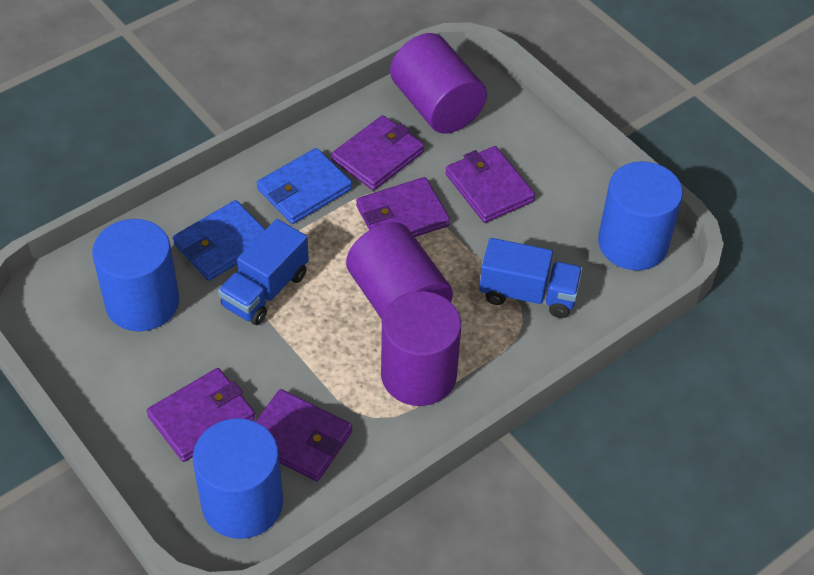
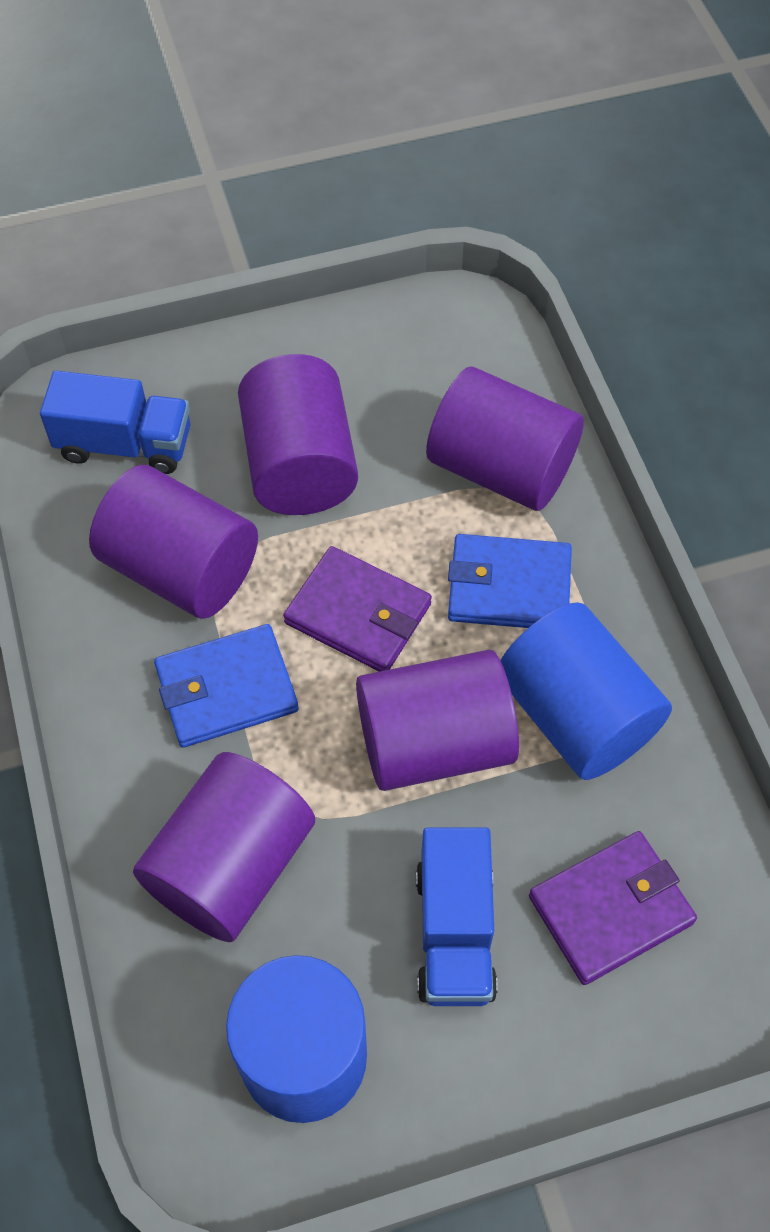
blue cylinder: [92,219,179,331] [193,418,283,539] [598,161,683,270] = 3 -> [226,955,367,1123] [500,602,672,780] = 2
purple cylinder: [346,222,453,319] [381,291,461,406] [390,33,487,134] = 3 -> [89,465,258,619] [133,752,315,942] [238,354,358,515] [356,650,519,791] [426,367,584,511] = 5
purple wallet: [147,368,255,462] [255,389,353,481] [332,115,424,190] [356,177,450,237] [445,146,535,223] = 5 -> [283,546,432,672] [529,831,697,985] = 2

